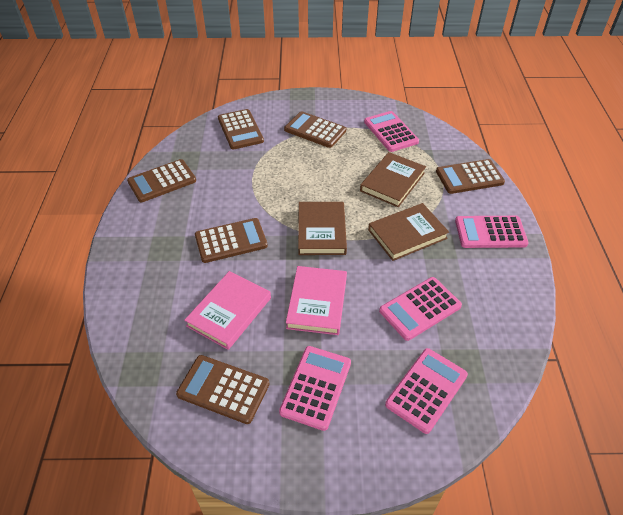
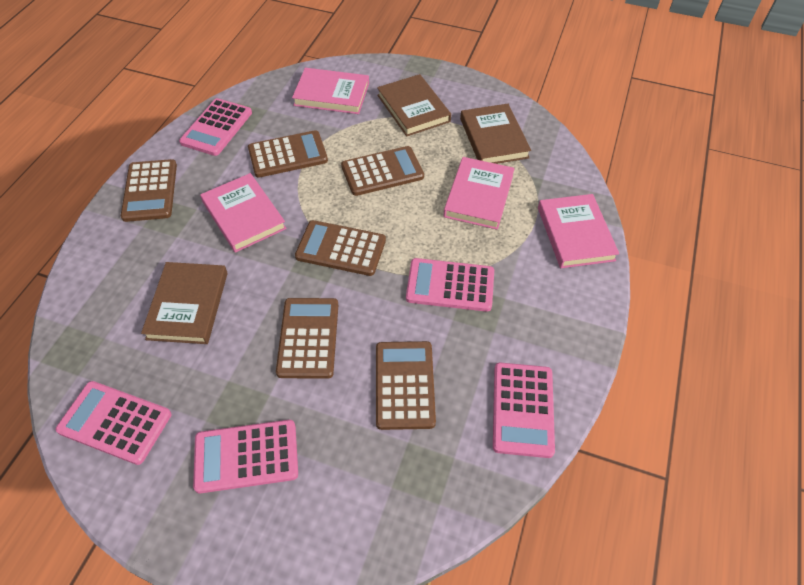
pink book: [184,271,271,350] [286,266,347,335] = 2 -> [200,173,287,253] [292,68,369,114] [443,157,515,230] [538,194,619,268] = 4

